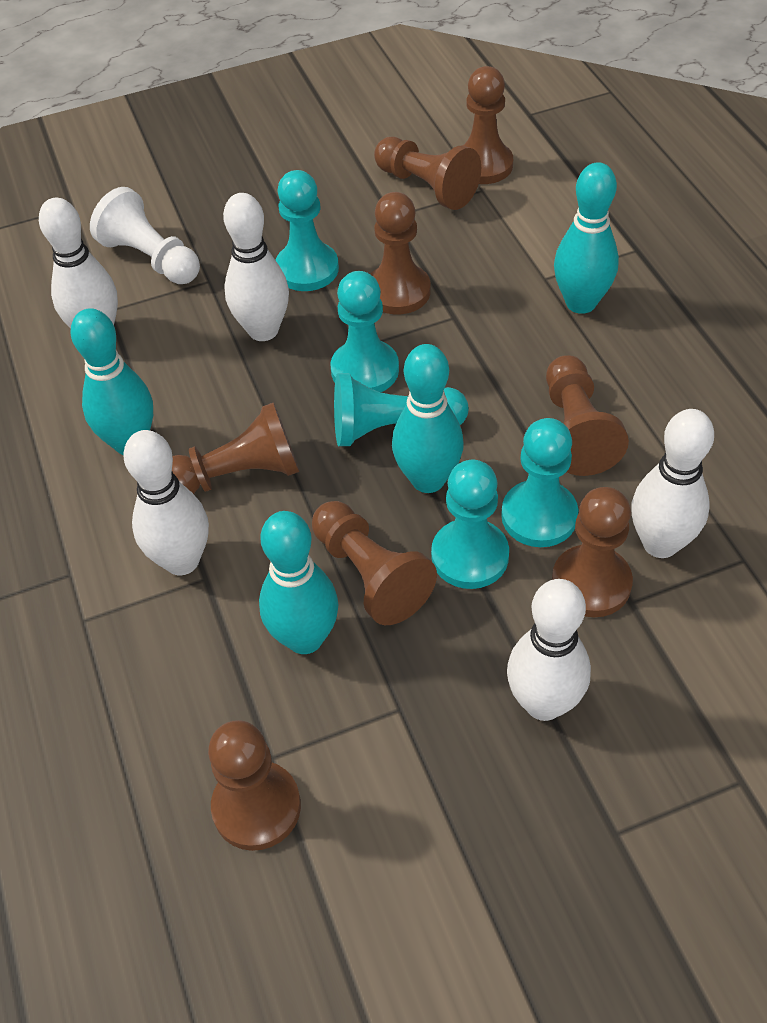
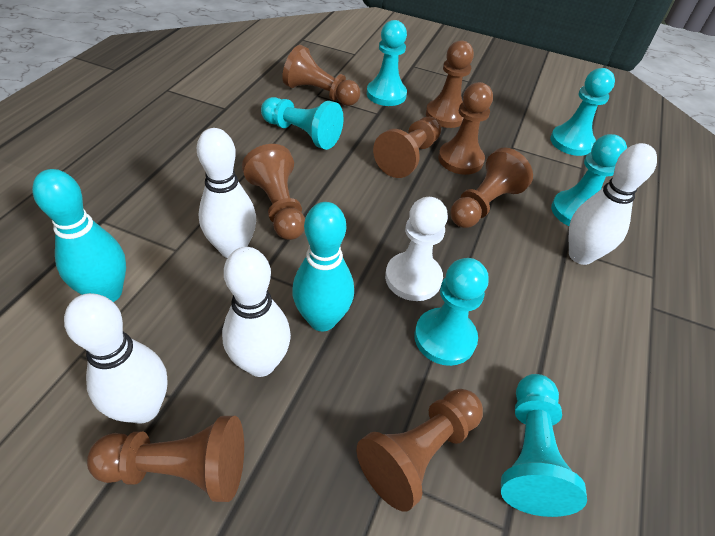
turquoise bowling pin: [71,308,153,455] [259,511,338,654] [392,344,464,493] [554,162,619,314] = 4 -> [32,169,126,302] [292,202,354,331] = 2
turquoise pawn: [276,170,339,291] [330,271,399,392] [334,373,468,446] [431,460,509,589] [501,418,578,547] = 5 -> [261,97,344,150] [367,20,407,106] [414,258,489,366] [501,374,587,517] [550,68,615,156] [551,134,627,226] = 6
white bowling pin: [39,198,118,328] [123,430,209,575] [223,193,289,341] [507,579,591,721] [631,409,714,558] = 5 -> [64,293,168,424] [197,128,256,258] [222,247,291,377] [569,143,657,265] = 4

